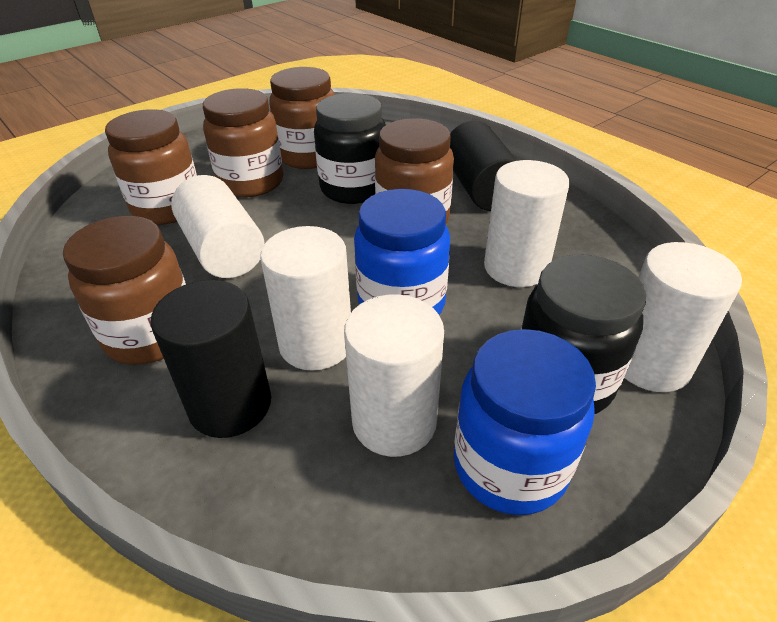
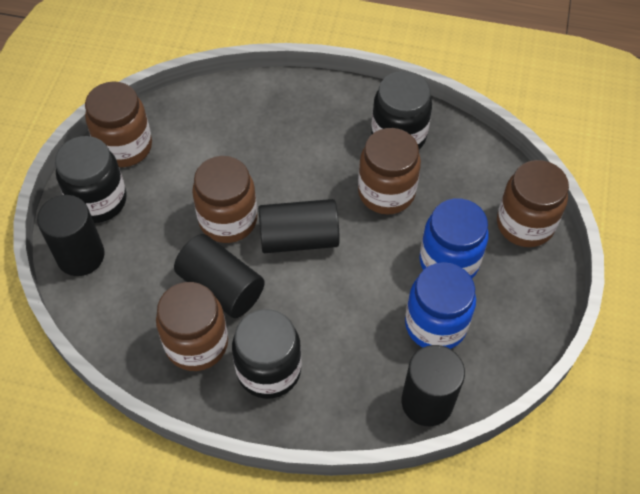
black cylinder: [151,280,271,438] [450,121,518,211] = 2 -> [37,195,105,276] [174,234,265,318] [258,199,340,253] [402,345,465,426] = 4
black jar: [314,93,386,204] [521,254,646,414] = 2 -> [55,136,127,223] [232,309,302,399] [371,71,432,149] = 3
white cylinder: [171,175,265,278] [260,226,351,371] [344,294,444,457] [484,160,569,287] [624,242,742,392] = 5 -> none = 0

